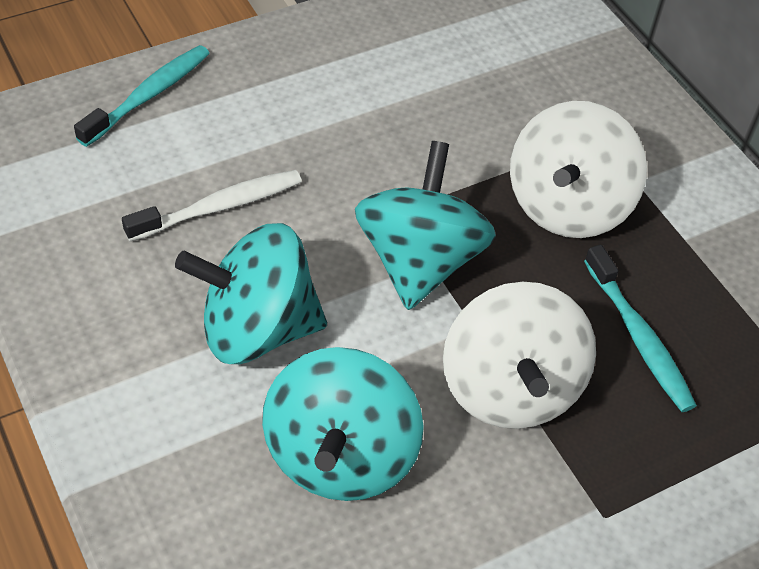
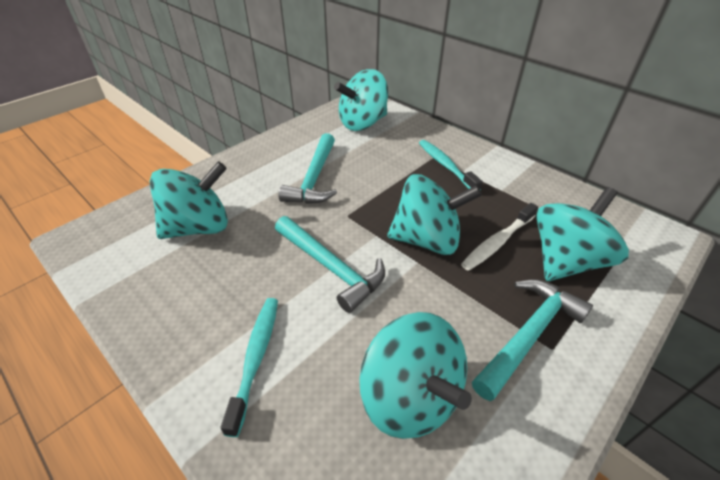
turquoise hammer: none = 0 -> [275,216,385,313] [279,133,337,204] [472,279,593,401] = 3
turquoise spinning top: [175,223,327,364] [262,347,424,501] [355,141,496,310] = 3 -> [149,161,228,239] [334,69,388,131] [359,312,472,439] [387,174,482,255] [536,187,629,281] = 5
white spinning top: [443,282,596,429] [510,101,647,238] = 2 -> none = 0

